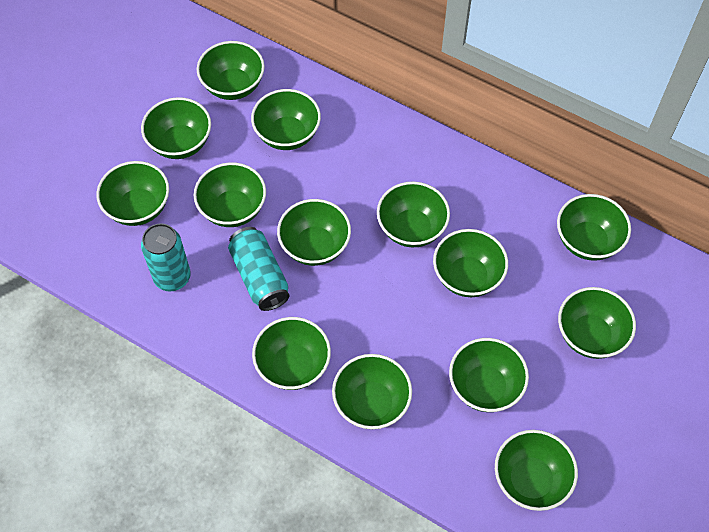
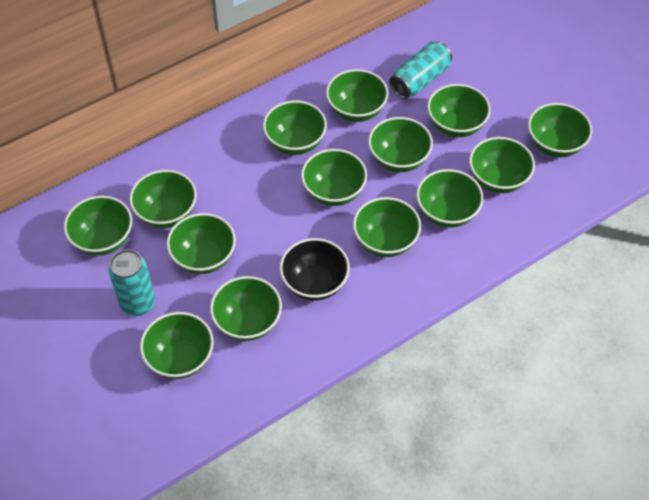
black bowl: none = 0 -> [280,238,350,301] = 1

